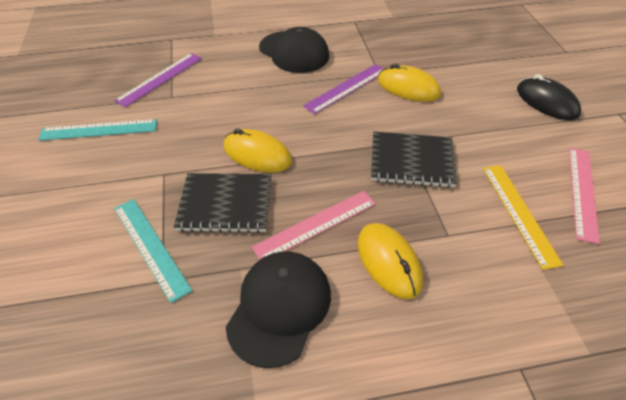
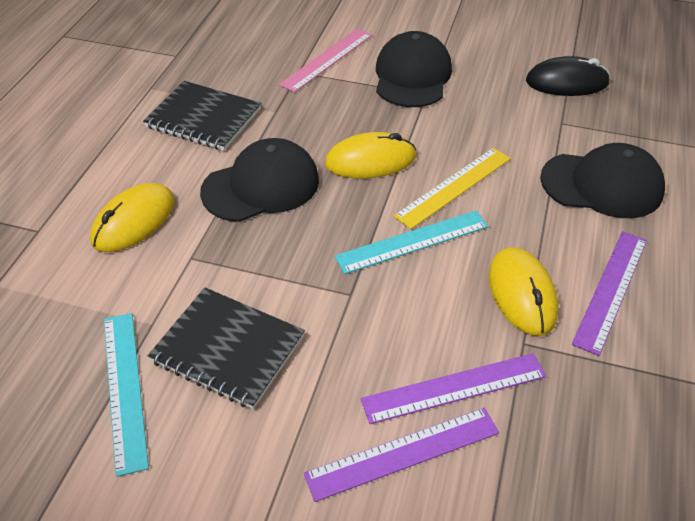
black cap: [226,252,331,368] [259,27,329,73] = 2 -> [200,138,319,222] [376,31,452,107] [540,143,665,218] = 3
pink ruler: [252,191,376,259] [569,148,600,244] = 2 -> [279,28,372,92] = 1
purple ruler: [114,53,202,107] [303,64,384,114] = 2 -> [304,408,499,502] [361,353,546,424] [572,231,647,356] = 3

